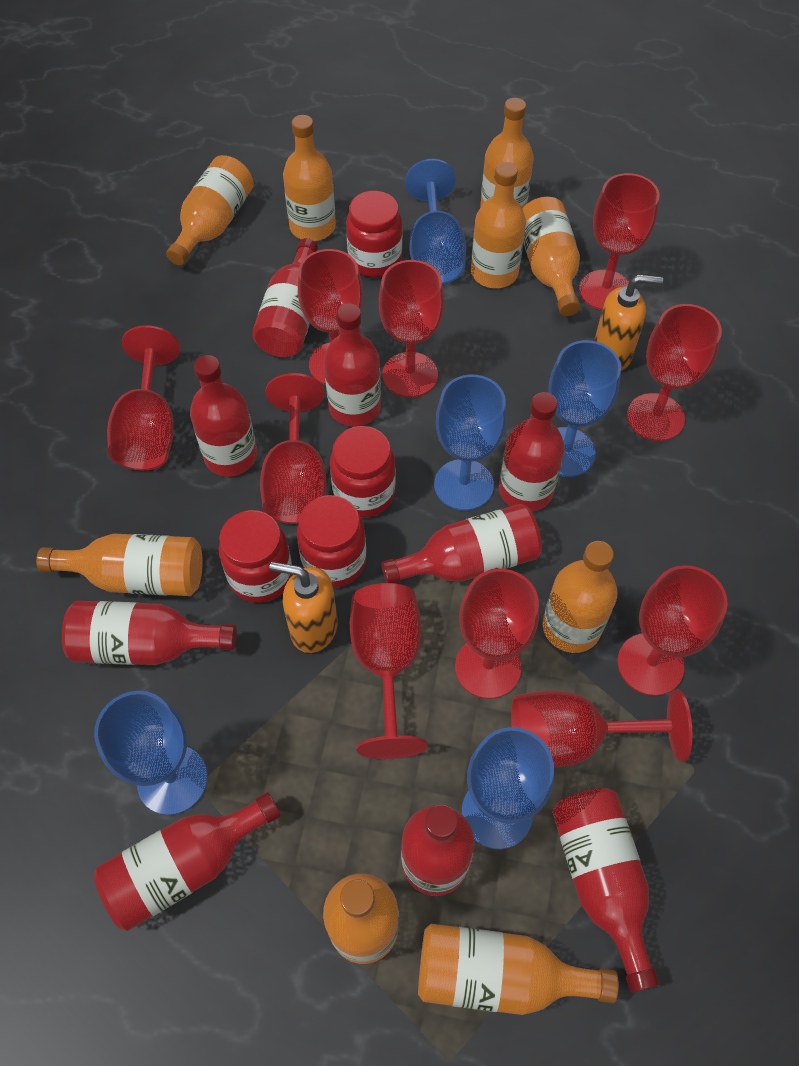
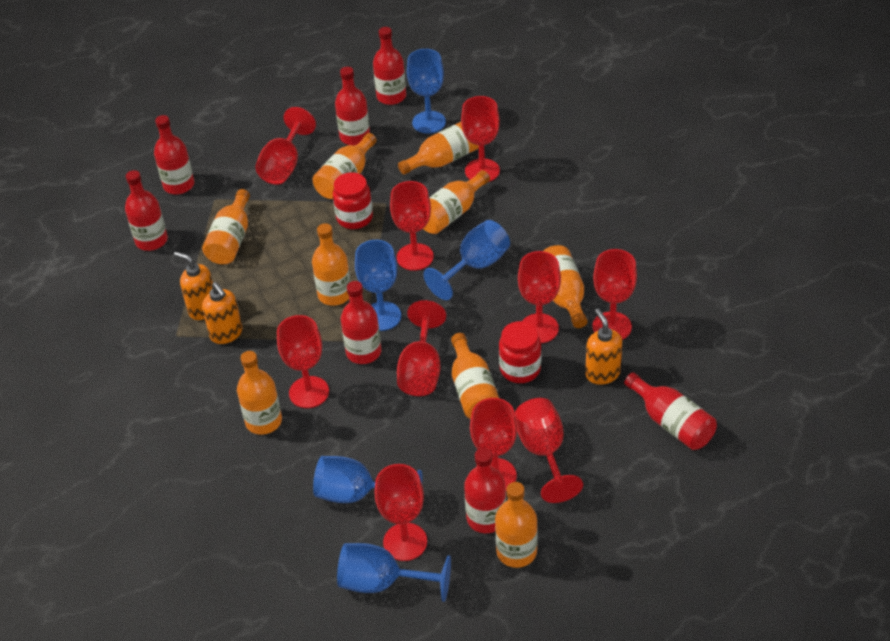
orange soap dispenser: [269,562,338,653] [594,274,663,371] = 2 -> [174,252,213,320] [202,282,242,344] [585,309,622,385] = 3
red bottle: [62,601,237,665] [94,792,281,931] [190,355,257,477] [252,238,318,357] [324,303,381,427] [381,504,542,583] [401,804,475,896] [499,392,565,512] [552,788,659,993] = 9 -> [125,170,168,251] [154,115,194,194] [335,67,370,146] [341,281,381,364] [373,27,406,105] [464,448,506,533] [624,372,717,450] = 7
red jar: [219,510,292,603] [297,495,366,588] [330,426,396,518] [346,191,402,277] = 4 -> [333,172,373,229] [499,321,541,383] = 2

